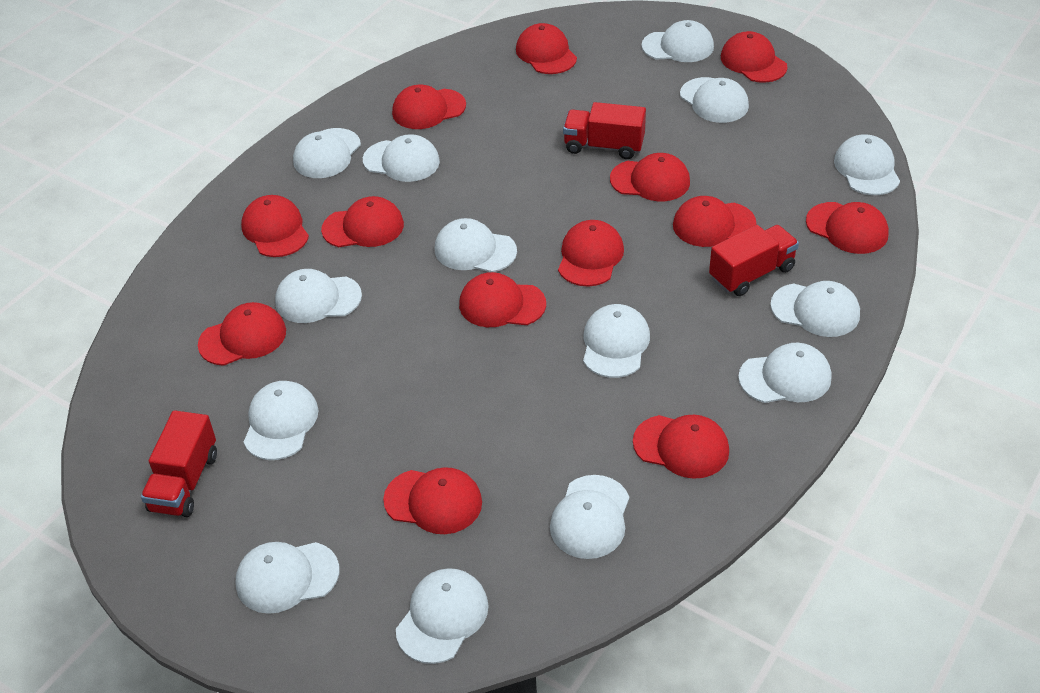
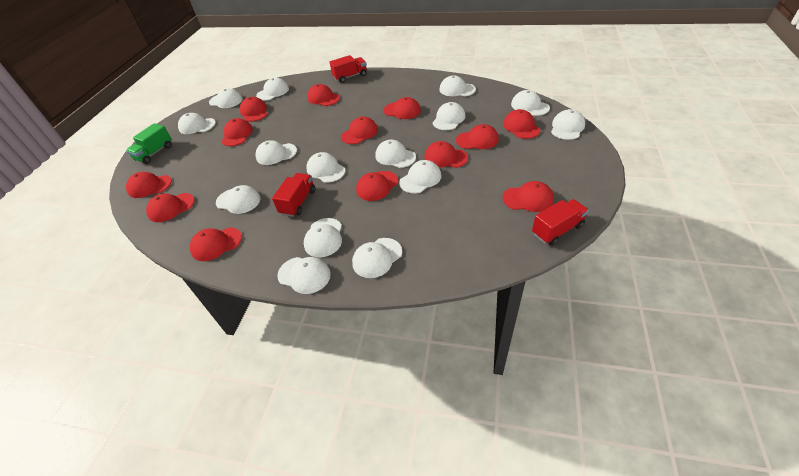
green truck: none = 0 -> [126,123,172,164] = 1
white cap: [235,542,339,614] [244,381,319,460] [275,269,362,323] [293,128,361,178] [363,134,440,182] [396,568,489,664] [435,218,517,272] [550,475,629,559] [583,304,650,378] [641,20,714,62] [680,77,749,123] [738,343,831,403] [770,281,860,337] [834,134,900,195] = 14 -> [178,113,216,134] [209,88,243,108] [216,185,260,214] [255,140,297,165] [256,78,289,101] [277,257,331,294] [304,218,342,257] [306,152,345,183] [352,238,402,278] [375,140,416,168] [399,160,441,193] [432,102,466,130] [439,75,476,96] [511,90,550,116] [551,109,585,140] = 15

